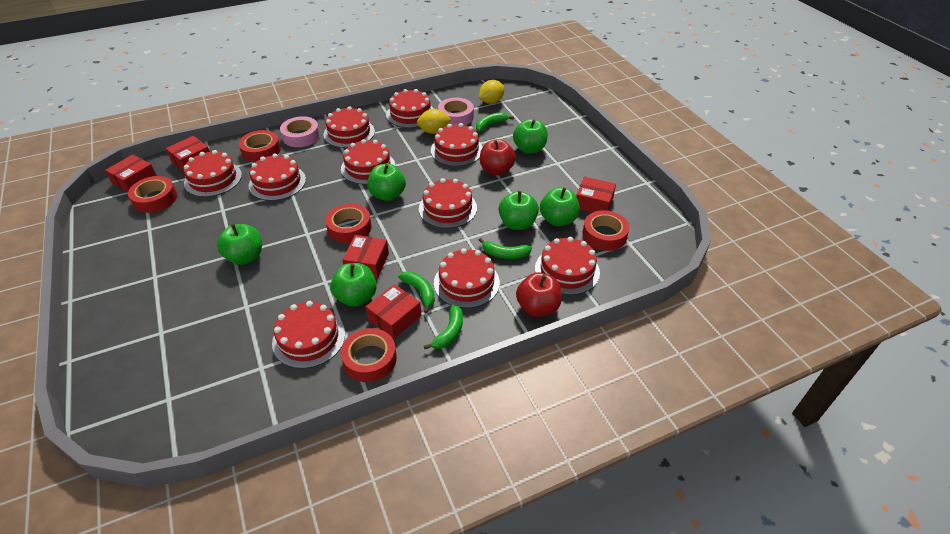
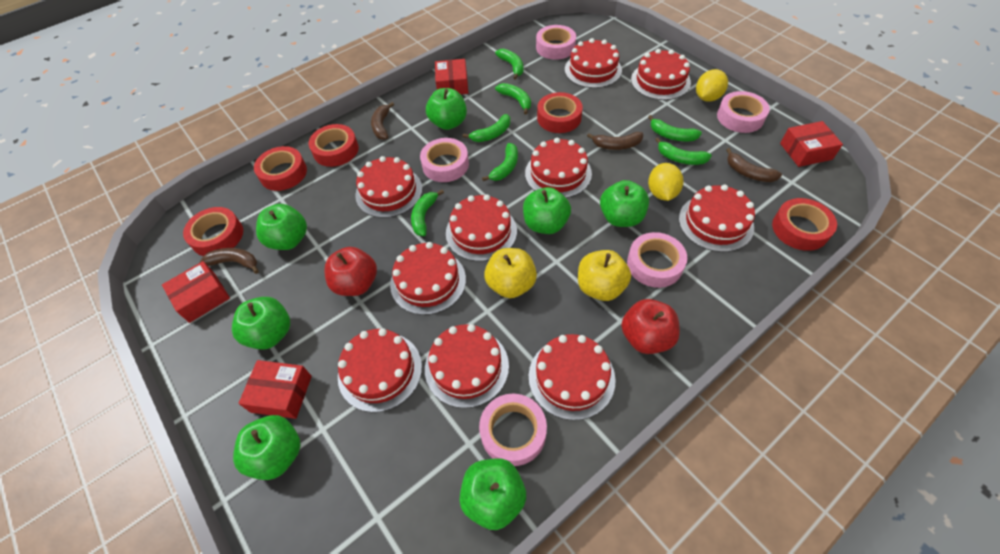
brown banana: none = 0 -> [200,248,259,274] [371,102,394,140] [587,132,643,150] [726,148,782,182] = 4
green apple: [217,224,262,265] [330,263,377,307] [367,164,406,201] [499,191,539,230] [513,119,548,154] [540,187,580,226] = 6 -> [232,297,290,350] [233,415,301,480] [256,204,307,250] [426,88,467,130] [459,458,526,530] [523,187,571,234] [600,180,649,227] = 7
green banana: [398,271,435,313] [424,305,463,349] [476,112,514,131] [479,238,532,259] = 4 -> [411,190,444,236] [463,114,510,142] [482,143,518,181] [495,48,523,80] [495,83,531,114] [648,115,702,141] [655,138,712,165] = 7
pink tape: [280,116,320,147] [438,98,474,125] = 2 -> [420,138,469,182] [479,394,547,466] [536,25,576,60] [627,232,687,288] [717,91,770,133] = 5
red box: [105,154,157,192] [166,136,210,172] [342,235,389,279] [366,284,421,339] [576,177,616,213] = 5 -> [162,261,230,323] [238,360,312,419] [435,59,468,94] [780,121,843,167] = 4
yellow apple: none = 0 -> [484,248,537,298] [578,250,631,301] = 2

